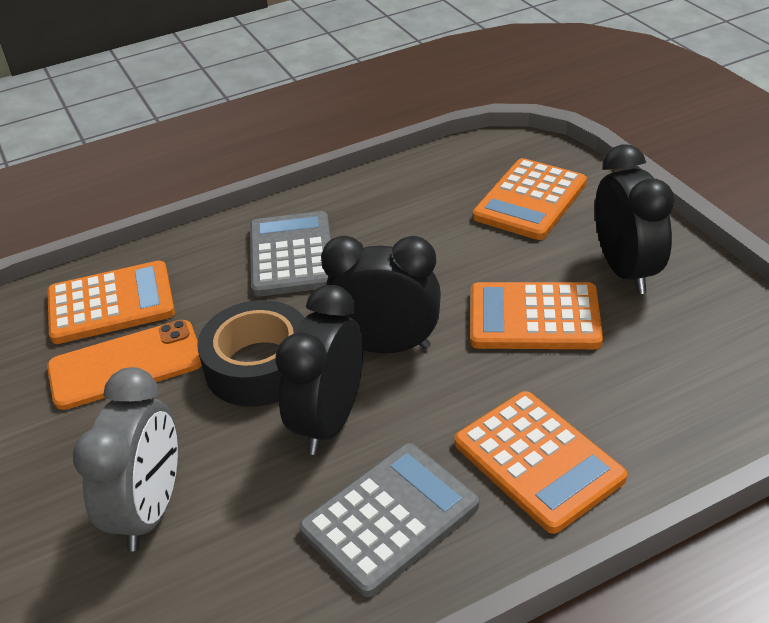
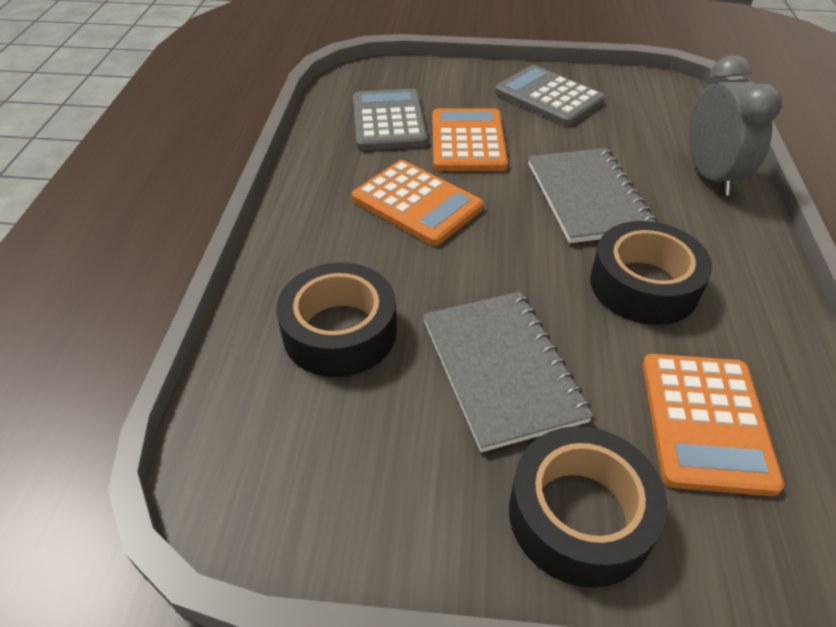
black clock: [275,285,363,455] [321,236,441,353] [595,144,675,294] = 3 -> none = 0
black tape: [197,300,305,407] = 1 -> [276,262,397,377] [509,426,668,588] [590,221,712,325] = 3
grey notebook: none = 0 -> [423,292,593,452] [528,148,657,243] = 2
orange calculator: [47,261,175,344] [454,391,627,534] [470,282,603,349] [473,158,587,240] = 4 -> [352,160,483,246] [432,108,508,171] [642,354,784,496] = 3
orange phone: [47,320,202,410] = 1 -> none = 0

